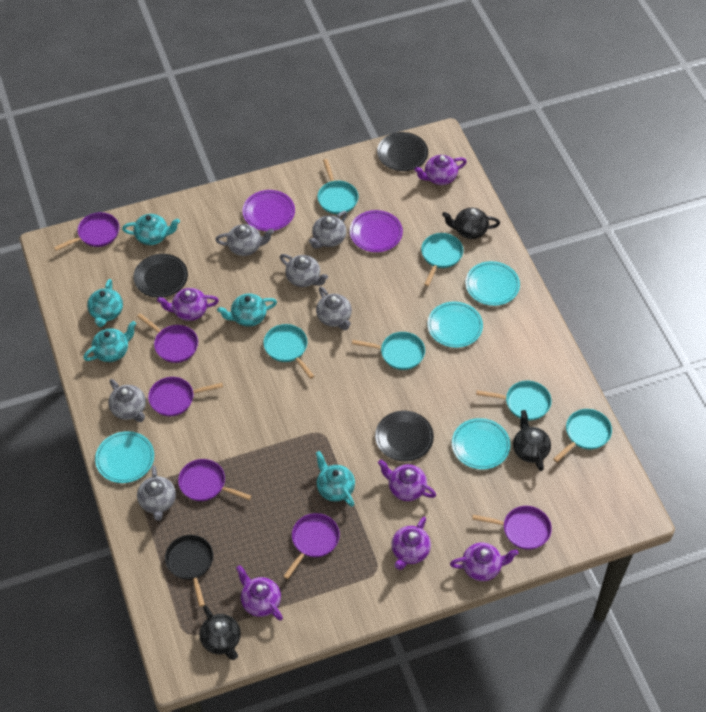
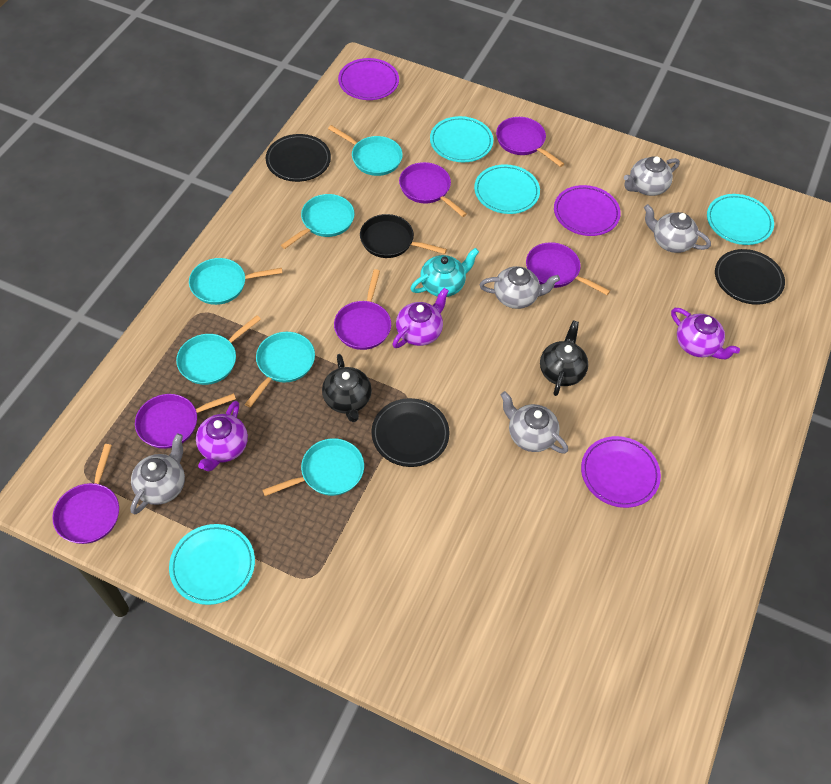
black teapot: [199,605,241,660] [442,208,500,239] [513,410,551,471] = 3 -> [322,354,372,422] [540,320,588,396] = 2
grey teapot: [109,379,146,422] [137,465,176,521] [215,224,274,256] [280,254,328,287] [309,211,347,249] [316,287,352,330] = 6 -> [130,433,185,514] [479,266,560,309] [501,391,568,454] [624,157,680,196] [644,204,711,253] = 5
purple plate: [243,190,295,231] [350,210,403,252] = 2 -> [338,58,399,100] [554,185,621,236] [581,436,661,508] = 3
purple teapot: [157,288,219,321] [236,565,283,621] [378,460,436,501] [391,517,431,570] [414,155,467,185] [450,543,518,581] = 6 -> [196,401,248,472] [392,288,449,348] [671,308,740,359] = 3
turquoise teapot: [83,321,136,362] [87,279,123,327] [122,214,180,245] [217,294,277,327] [316,451,355,507] = 5 -> [411,248,479,297] = 1

